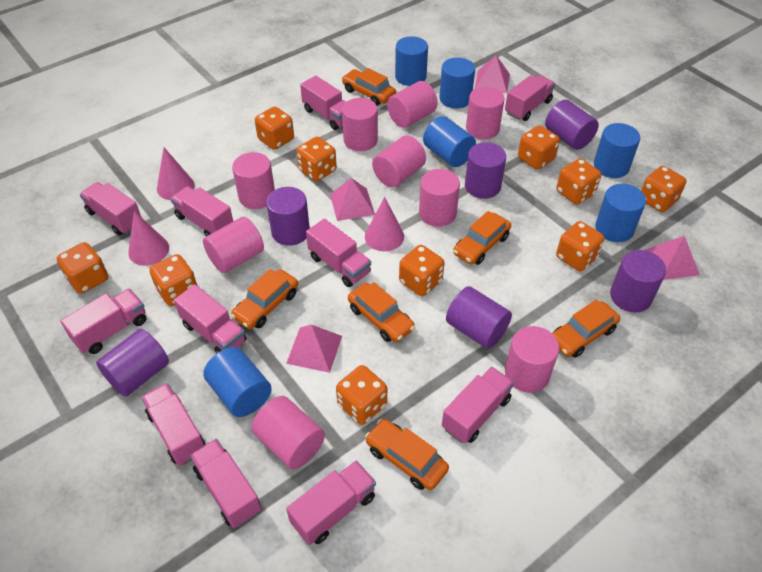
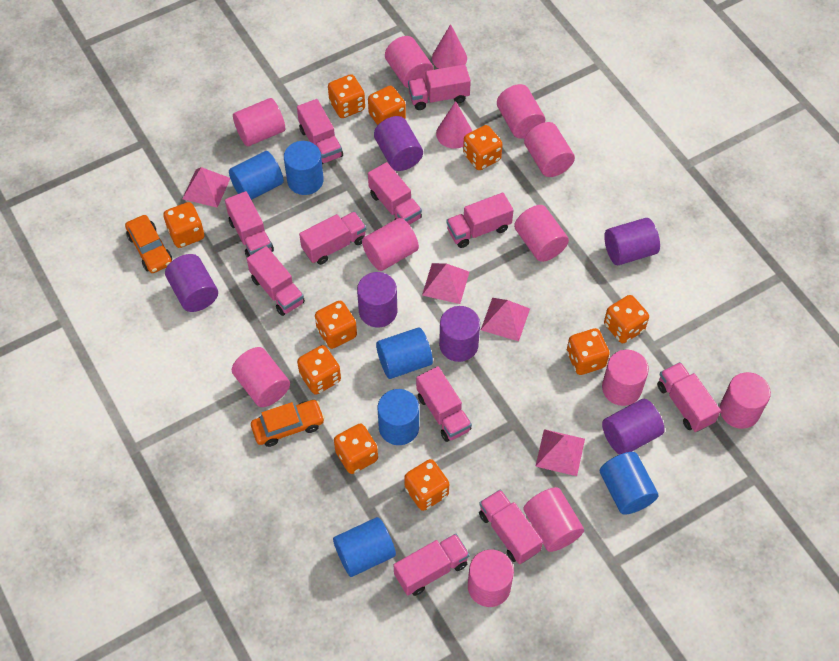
orange car: [231,269,298,329] [342,68,396,105] [348,282,415,342] [365,419,449,490] [453,211,511,265] [552,300,620,358] = 6 -> [125,215,172,273] [251,400,325,447] = 2
pink cone: [128,211,169,266] [157,148,195,200] [365,197,404,251] = 3 -> [432,24,467,69] [436,101,472,149] = 2
pink cylinder: [203,217,264,273] [232,152,275,209] [251,396,325,469] [342,98,378,151] [372,136,426,188] [387,81,438,128] [419,169,460,227] [466,87,505,139] [505,326,559,393] = 9 -> [232,347,290,407] [233,98,285,146] [362,218,419,271] [385,36,434,88] [468,549,514,607] [497,84,545,139] [514,205,569,262] [523,487,584,552] [524,122,575,177] [602,350,649,406] [720,372,771,429] = 11

